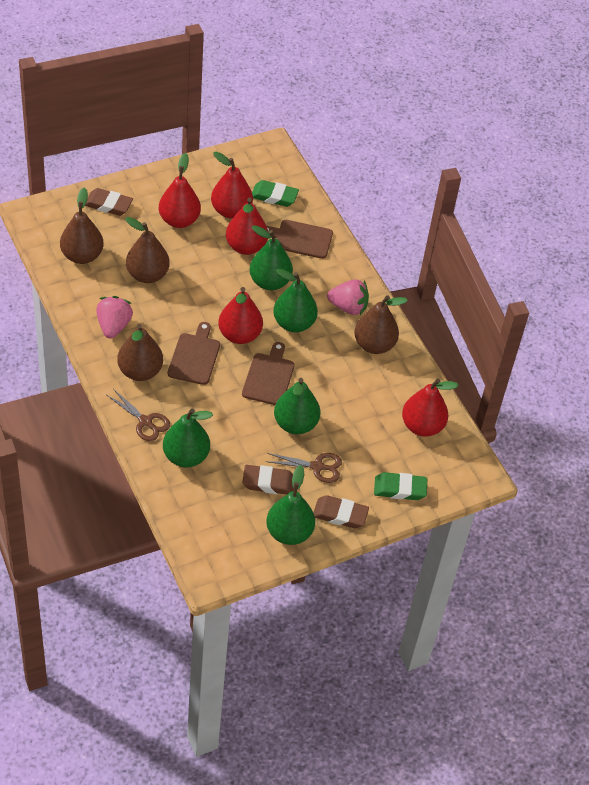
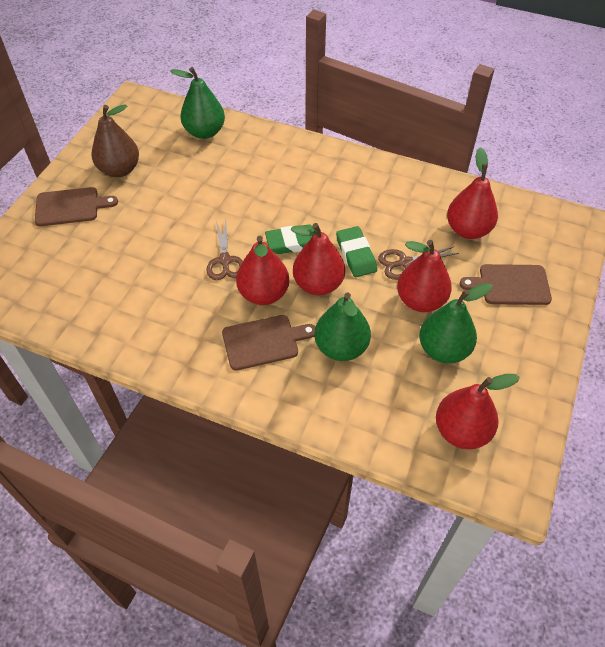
brown eraser: [85,188,133,216] [242,465,294,495] [314,495,369,529] = 3 -> none = 0
brown pear: [60,187,104,264] [117,324,163,381] [125,217,170,283] [354,295,408,354] = 4 -> [92,104,139,177] = 1
green pear: [163,408,213,468] [249,225,293,290] [266,465,315,545] [273,269,318,332] [274,378,320,434] = 5 -> [170,67,225,139] [314,292,371,361] [419,283,493,363] = 3
pink strawberry: [96,296,133,339] [327,279,369,315] = 2 -> none = 0

